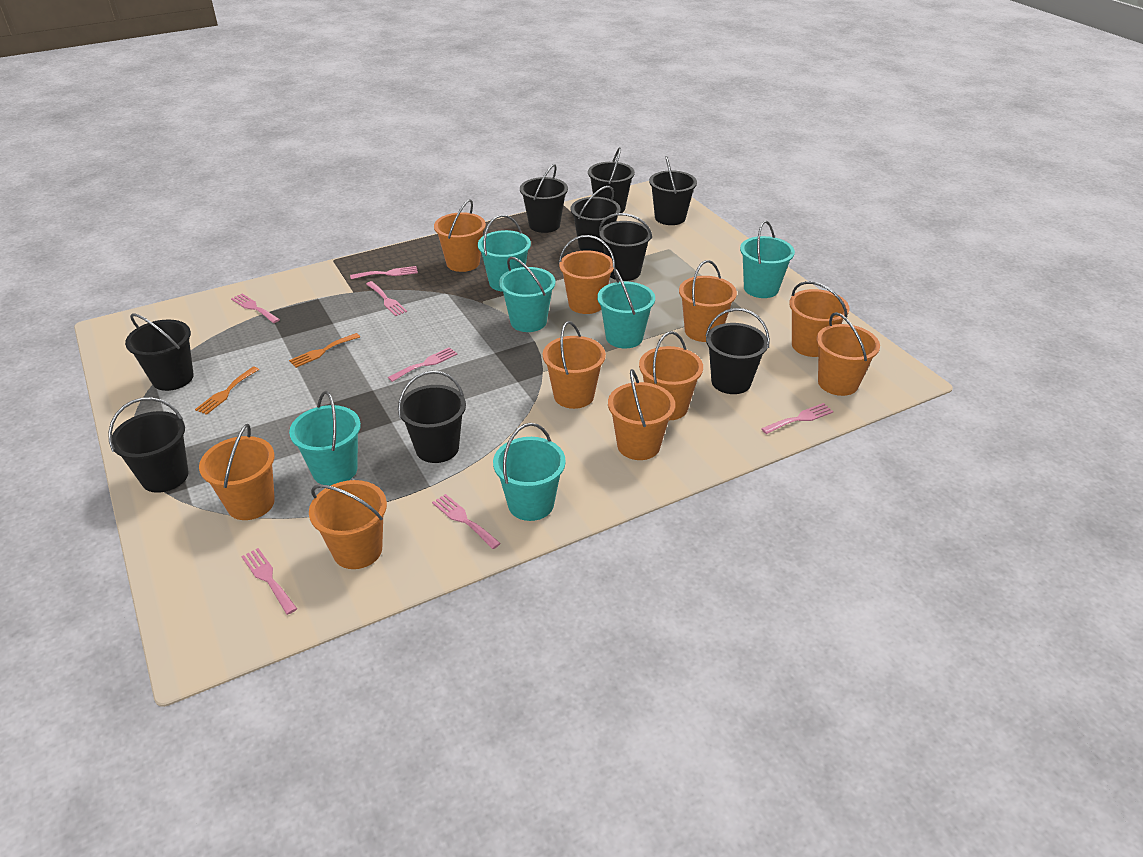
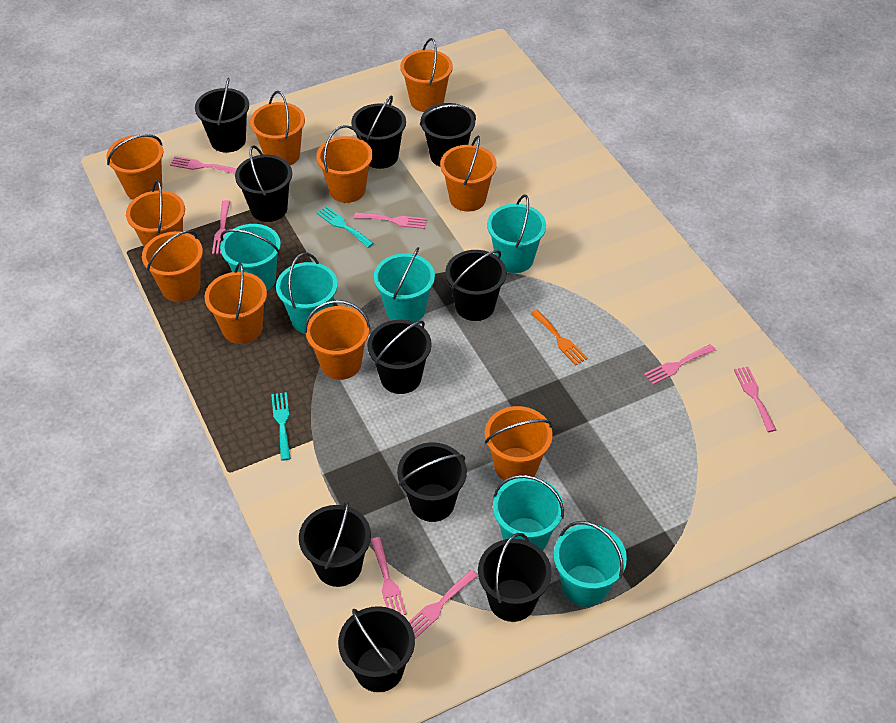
black bucket: [108,397,189,493] [125,313,194,391] [398,371,466,463] [520,164,568,233] [571,186,621,253] [588,147,635,213] [599,213,652,281] [649,156,697,225] [705,308,770,394] = 9 -> [195,78,249,153] [235,145,292,222] [299,500,371,587] [338,606,415,692] [351,95,406,169] [367,320,432,394] [397,442,467,522] [420,103,476,167] [446,250,507,321] [478,533,552,622] = 10
orange fork: [195,367,259,415] [289,333,360,368] = 2 -> [530,310,587,365] = 1
turquoise fork: none = 0 -> [271,392,291,461] [317,206,374,248] = 2

